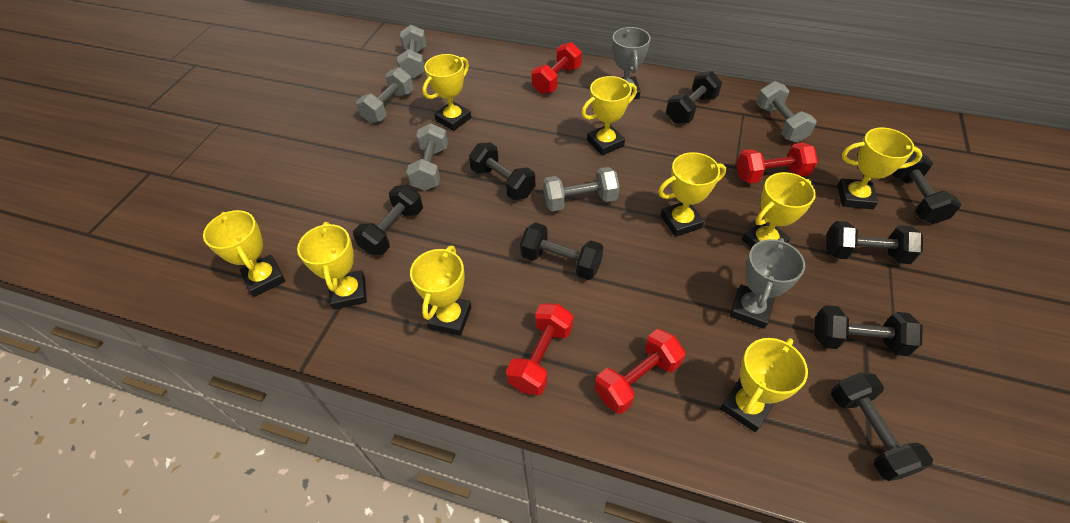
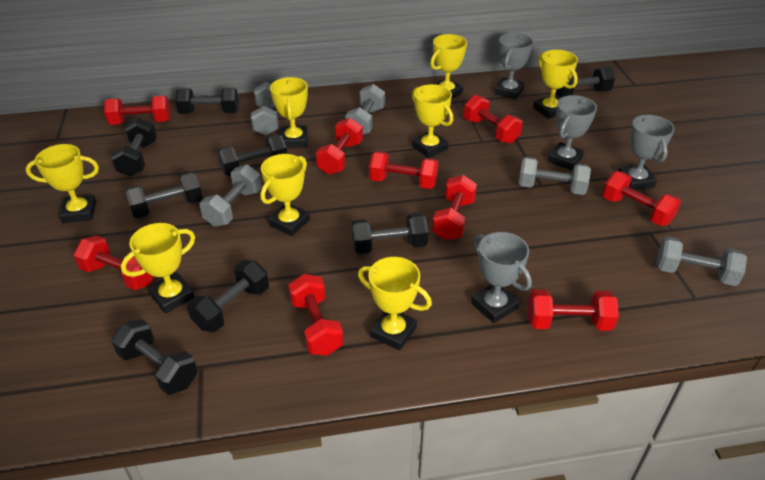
grey trophy: [612,27,651,99] [730,238,805,329] = 2 -> [471,232,532,323] [494,33,533,100] [548,95,597,171] [618,115,675,190] = 4
red dumbbell: [506,303,574,395] [531,42,582,94] [595,329,685,414] [737,143,818,183] = 4 -> [74,236,154,290] [104,96,170,125] [288,274,344,356] [316,118,363,175] [369,151,439,189] [432,175,477,241] [464,95,523,144] [528,290,619,331] [602,171,681,226] = 9
yellow trophy: [203,210,285,297] [297,222,367,310] [410,246,472,336] [423,54,471,131] [581,76,637,155] [658,152,726,237] [720,338,808,432] [742,172,816,248] [837,128,922,209] = 9 -> [25,144,99,223] [121,223,195,313] [261,154,310,236] [270,77,308,148] [358,257,432,350] [412,84,453,158] [430,34,467,100] [533,50,578,119] = 8

